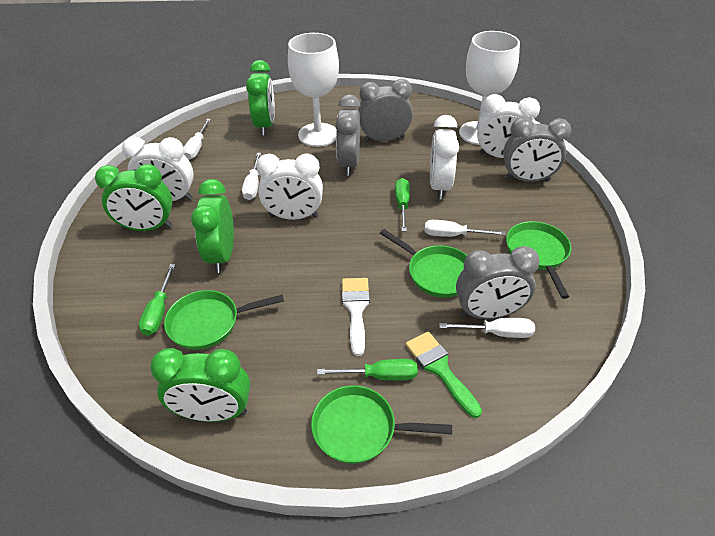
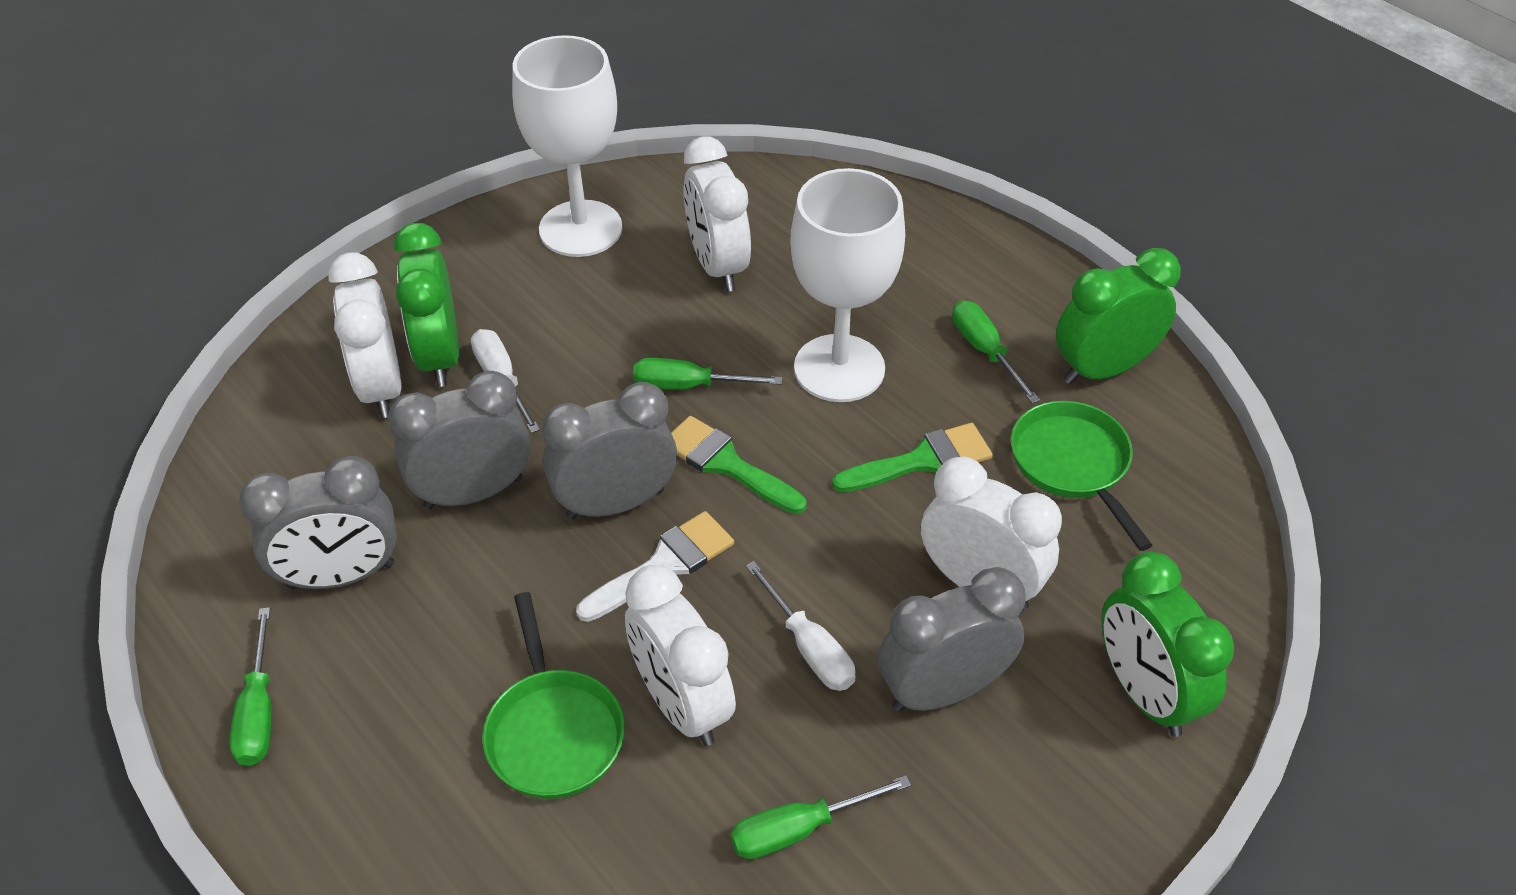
green brush: [405,332,482,418] = 1 -> [671,416,807,514] [832,423,993,492] = 2
green clock: [95,164,173,231] [150,348,250,422] [191,179,234,273] [246,60,275,136] = 4 -> [394,223,459,387] [1056,248,1181,384] [1101,551,1234,737] = 3
green pan: [164,290,284,350] [311,385,452,464] [380,229,467,297] [506,221,571,299] = 4 -> [482,592,625,799] [1011,401,1153,551] = 2
green screwdriver: [139,264,175,336] [317,359,418,381] [395,178,410,231] = 3 -> [230,607,272,766] [633,358,783,390] [731,775,911,859] [952,300,1040,403] = 4
white screwdriver: [184,119,211,160] [242,153,261,200] [424,220,505,237] [439,318,535,338] = 4 -> [471,329,540,433] [746,561,856,691] = 2

